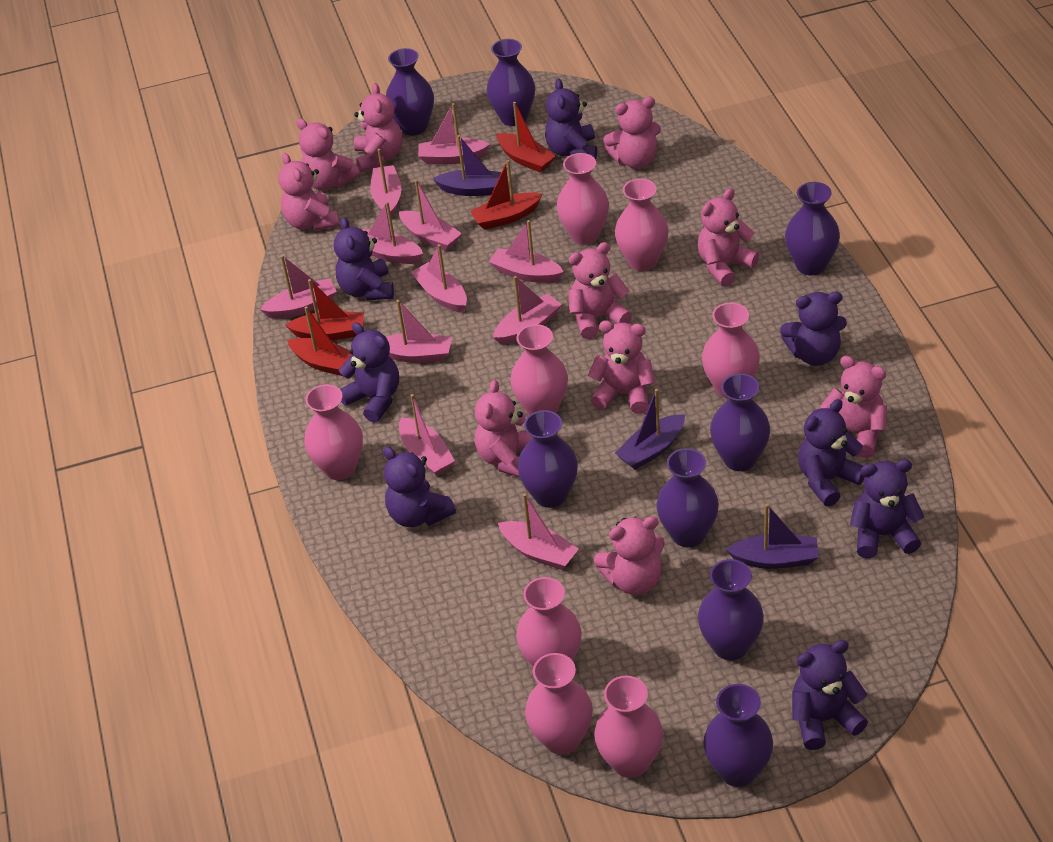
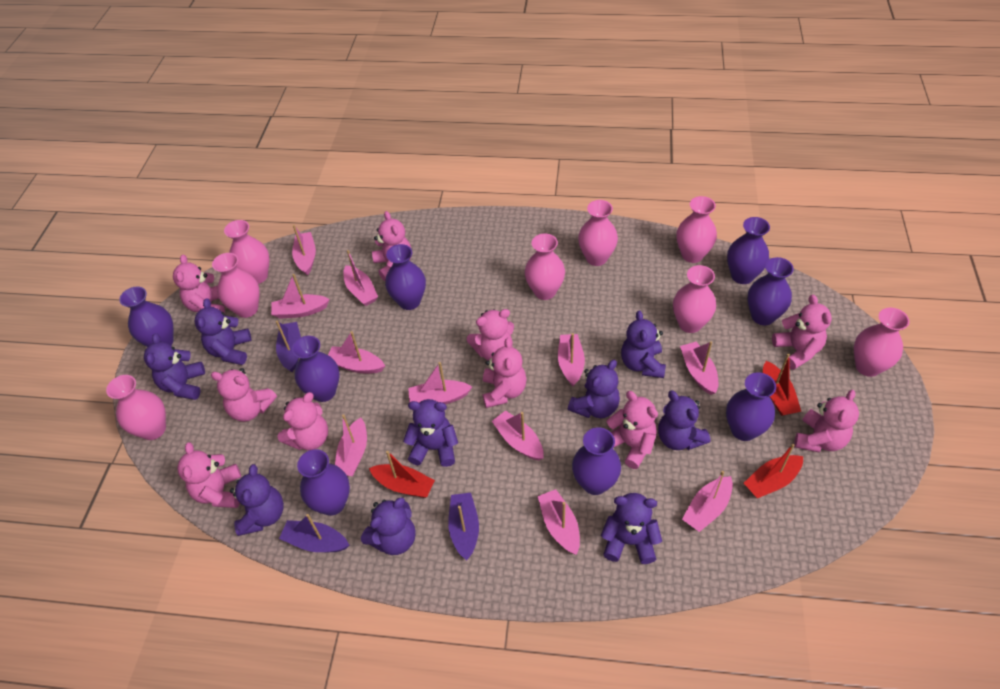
purple teddy bear: [334,217,394,301] [339,322,399,423] [383,446,456,527] [545,79,597,160] [780,291,847,366] [792,640,868,750] [798,399,865,506] [850,459,924,559] = 8 -> [144,333,205,400] [194,299,251,365] [230,464,284,536] [361,497,416,555] [403,399,458,467] [568,360,620,418] [601,493,662,564] [621,310,666,378] [658,391,711,450] = 9
red boat: [285,279,364,340] [287,306,351,376] [470,160,542,230] [496,102,556,173] = 4 -> [369,451,435,498] [744,444,803,498] [763,353,801,416] = 3

